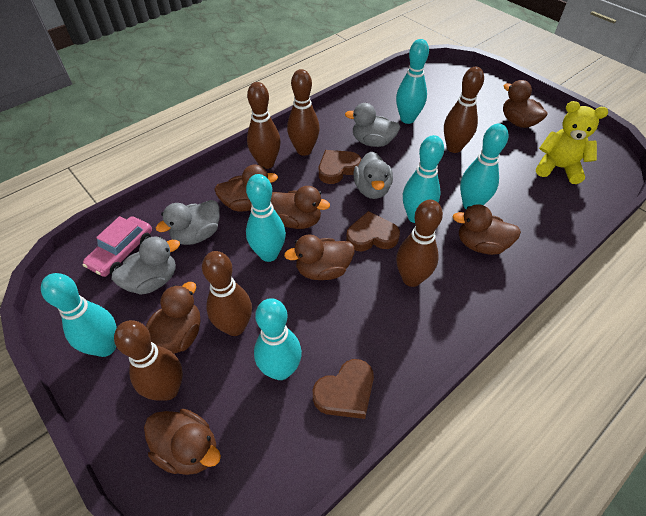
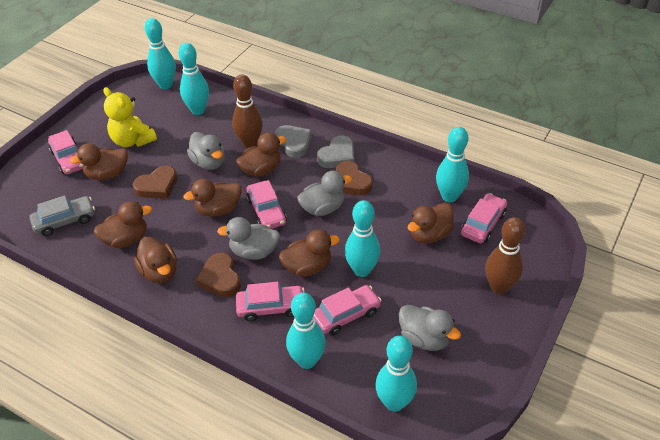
brown bowling pin: [114,320,183,401] [202,251,252,336] [247,82,281,169] [287,69,320,156] [396,200,443,287] [444,67,484,153] = 6 -> [232,74,263,148] [485,217,525,294] = 2
grey car: none = 0 -> [30,195,95,236] = 1
grey heart: none = 0 -> [275,125,312,158] [317,135,354,168] = 2
pink car: [83,216,152,277] = 1 -> [48,130,83,174] [236,282,304,322] [246,180,287,229] [313,285,382,335] [461,193,507,243] = 5

